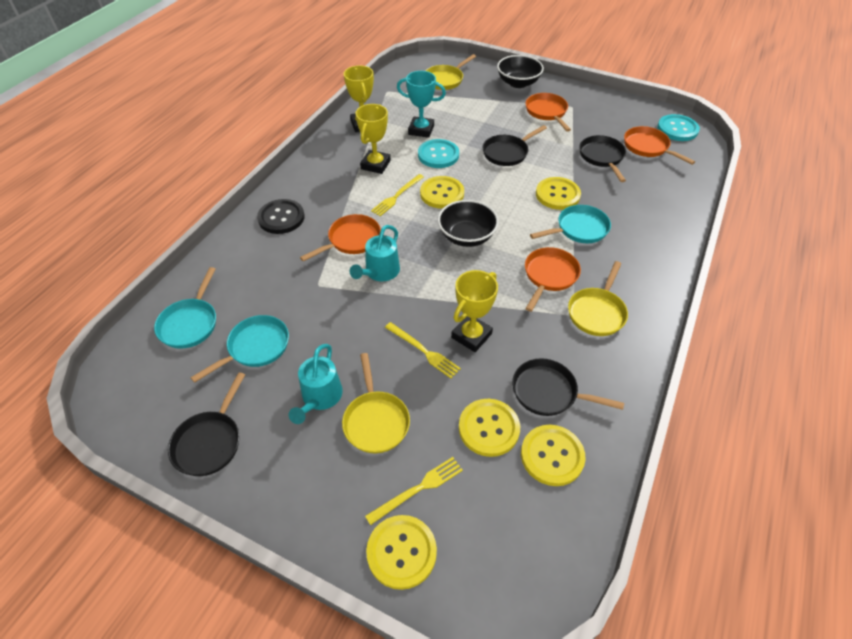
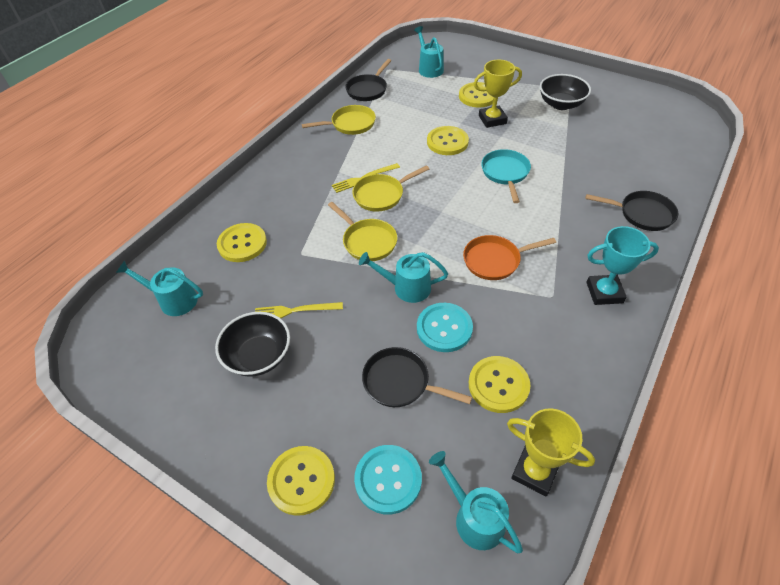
black button: [257,199,305,234] = 1 -> none = 0
black pan: [168,372,245,476] [482,125,547,166] [512,358,624,416] [579,135,626,182] = 4 -> [345,59,391,101] [362,347,472,407] [585,191,678,231] = 3
orange pan: [300,214,381,262] [525,93,571,132] [525,247,581,312] [624,126,695,165] = 4 -> [463,235,556,280] = 1
turquoise pan: [154,267,216,349] [190,315,289,383] [530,205,611,243] = 3 -> [481,149,531,203] = 1
turquoise watering can: [289,344,343,424] [350,225,400,281] = 2 -> [116,261,203,316] [359,252,448,303] [414,26,444,78] [429,451,523,553] = 4
yellow fork: [365,457,463,525] [371,174,424,216] [385,322,461,379] = 3 -> [255,302,343,318] [332,163,400,193] = 2
yellow trophy: [344,65,374,132] [355,104,391,174] [451,270,498,352] = 3 -> [474,60,522,128] [507,408,595,496] = 2

